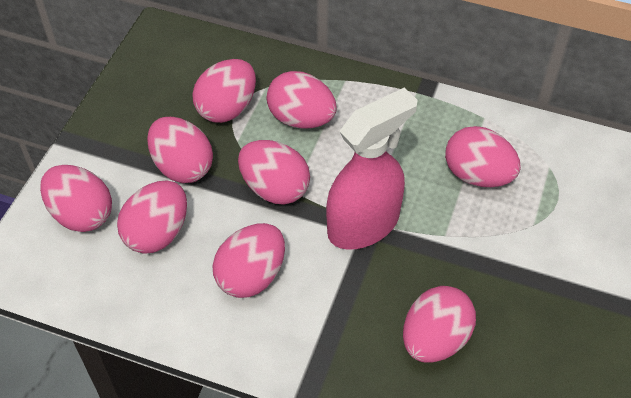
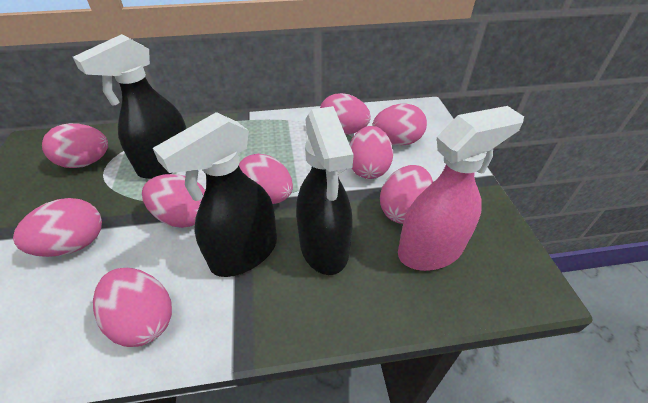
black spray bottle: none = 0 -> [73,34,187,179] [153,112,277,277] [296,106,354,275] = 3

